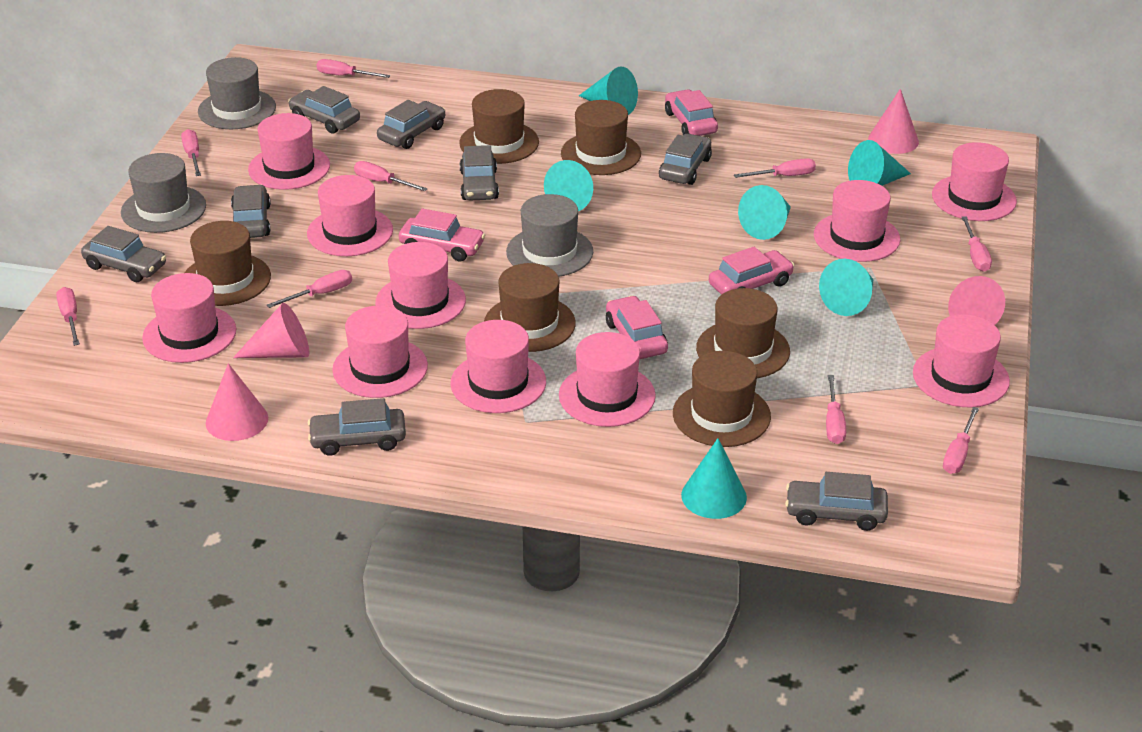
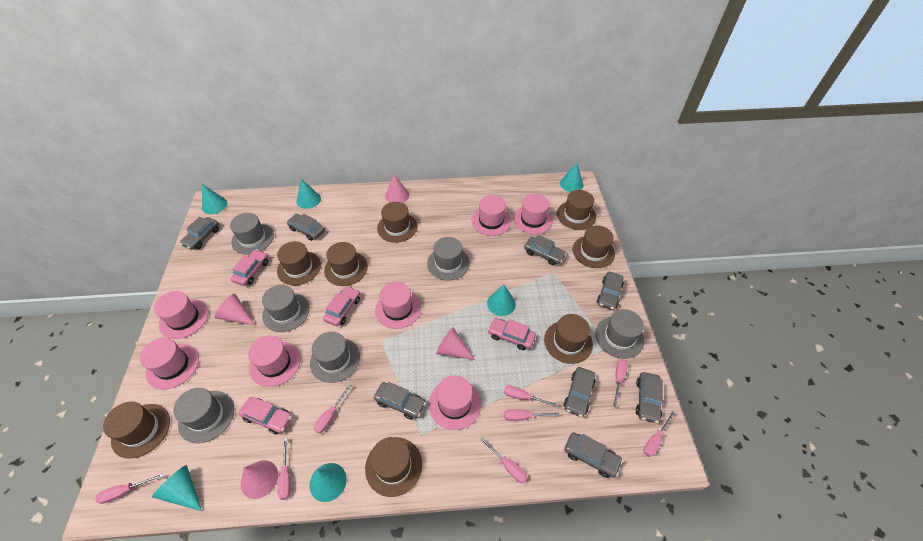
brown hat: [185,221,271,306] [459,89,539,164] [484,263,576,352] [561,100,641,175] [673,351,771,447] [696,288,790,378] = 6 -> [103,402,170,459] [277,241,321,285] [324,242,368,286] [365,437,422,497] [377,202,417,243] [544,314,593,364] [557,190,596,230] [573,225,615,268] = 8
grey hat: [121,153,206,233] [198,57,276,129] [506,194,593,277] = 3 -> [173,388,234,443] [230,213,274,255] [262,285,310,332] [310,332,360,383] [427,237,470,281] [595,309,644,359] = 6
pink hat: [142,273,236,363] [248,113,330,190] [307,175,393,256] [332,306,428,398] [375,242,466,329] [450,320,546,413] [559,332,656,427] [814,180,900,262] [913,314,1010,408] [932,142,1017,221] = 10 -> [140,338,199,390] [154,291,208,339] [248,335,300,387] [375,282,421,329] [429,375,481,430] [472,195,511,236] [513,194,553,234] = 7
pink screwdriver: [56,287,80,346] [181,129,201,176] [267,270,352,308] [317,59,390,78] [354,161,428,191] [734,158,816,178] [826,375,846,444] [943,407,979,474] [961,216,992,272] = 9 -> [95,473,163,504] [277,438,290,500] [314,385,351,433] [480,437,528,483] [504,385,557,407] [504,409,560,421] [613,359,628,407] [643,411,675,457] = 8

